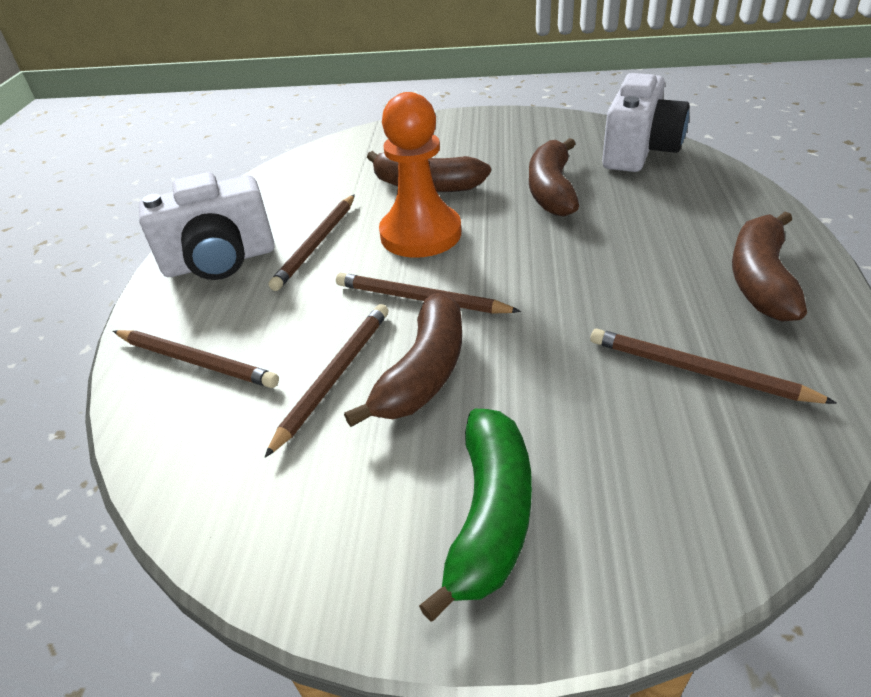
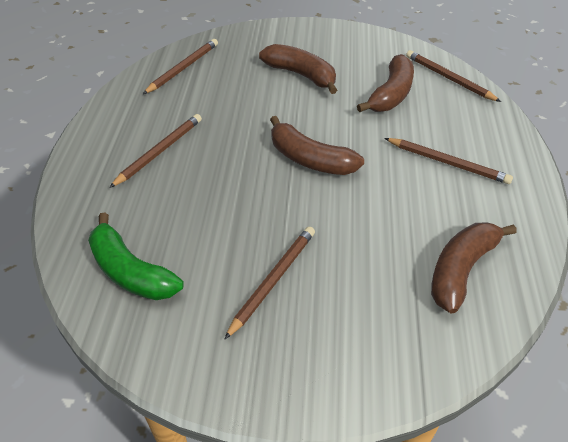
orange pawn: [379,92,461,258] = 1 -> none = 0
white camera: [139,172,275,280] [602,73,689,172] = 2 -> none = 0

